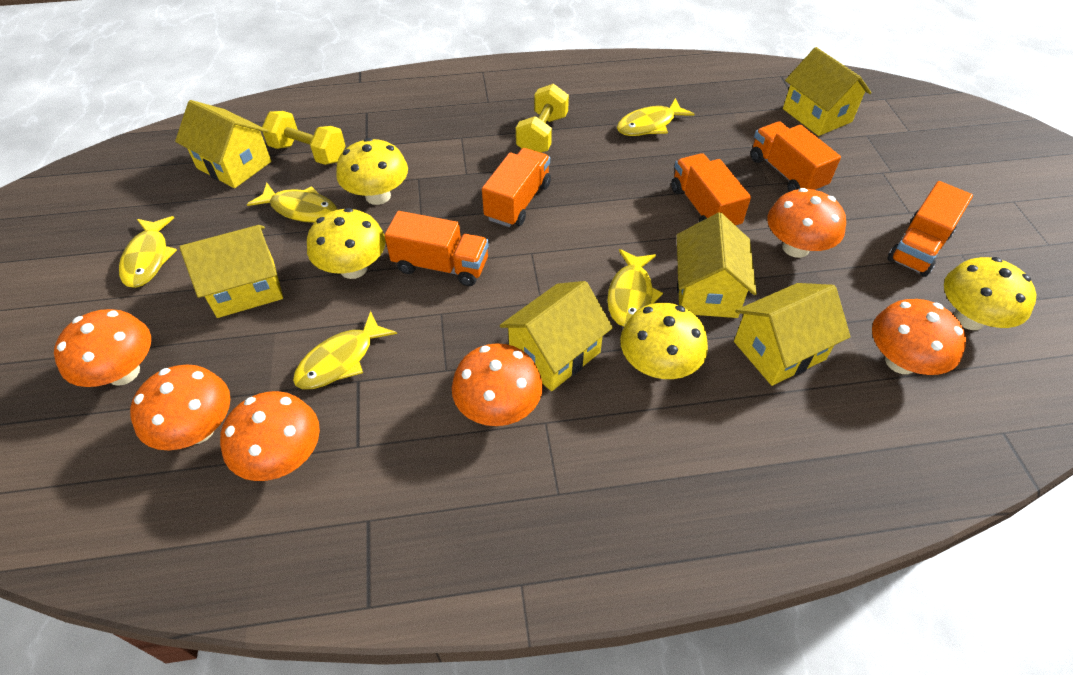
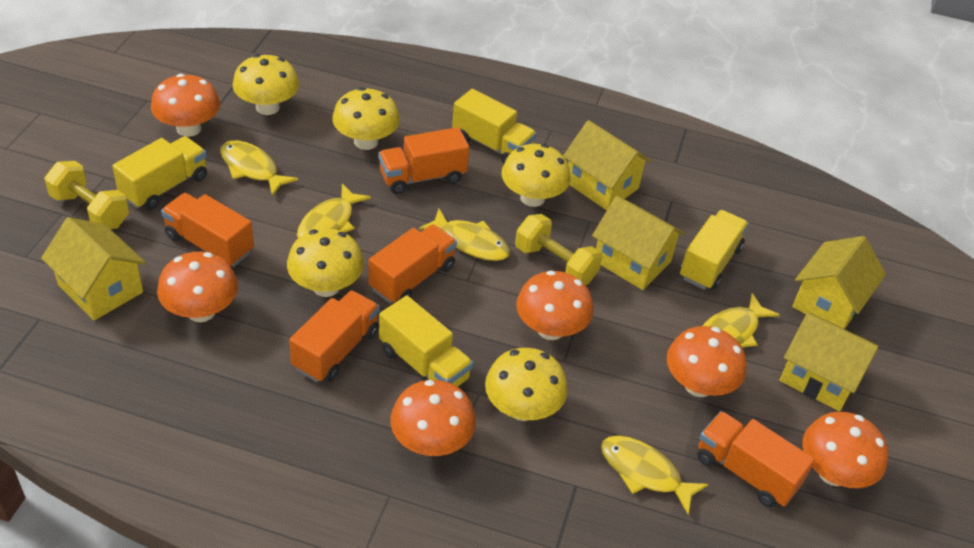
yellow house: [175,100,271,188] [179,225,283,318] [500,281,613,391] [677,212,757,318] [734,283,851,386] [783,47,872,136] = 6 -> [41,217,146,320] [563,120,652,210] [592,196,685,290] [780,313,879,411] [792,236,886,329] = 5
yellow mushroom: [307,208,386,279] [336,138,408,205] [620,303,708,379] [944,257,1036,330] = 4 -> [232,54,299,115] [287,228,364,297] [332,87,400,150] [485,348,568,421] [501,144,571,207] = 5
yellow truck: none = 0 -> [112,136,207,210] [379,296,473,387] [452,89,537,164] [680,210,749,290] = 4

